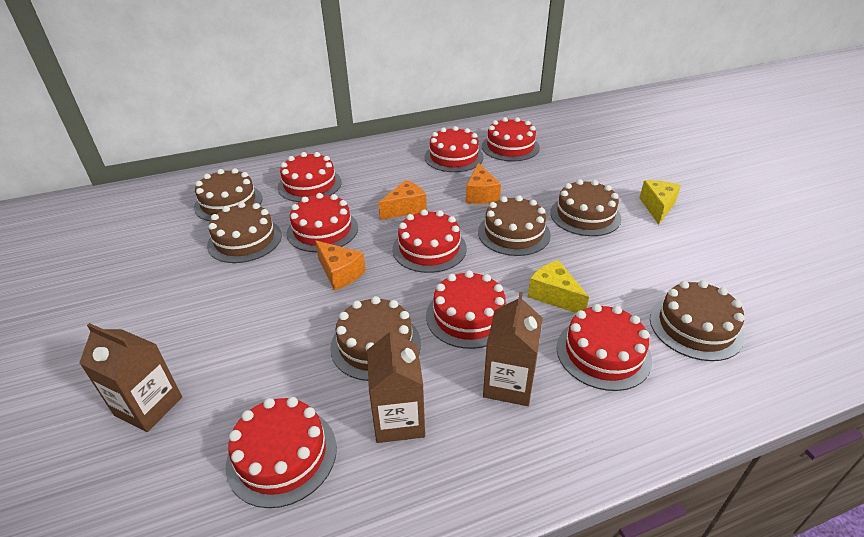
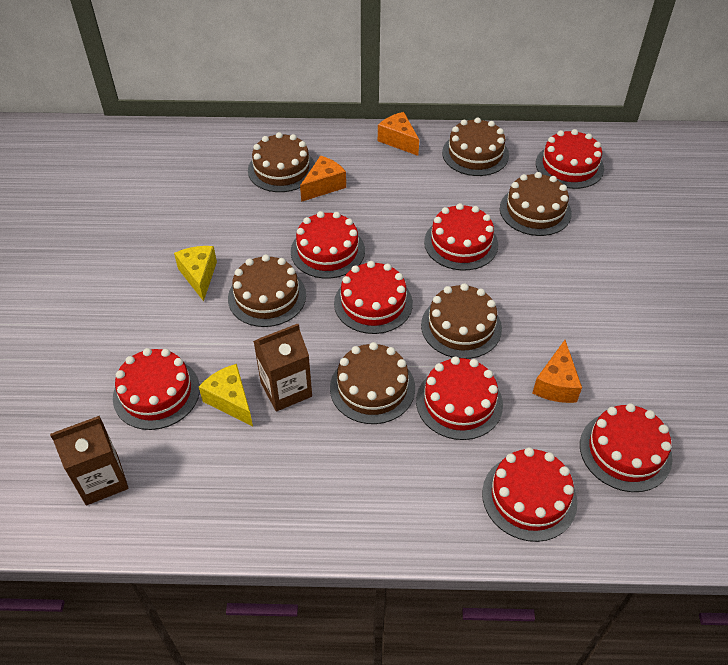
brown carton: [79,323,182,432] [367,325,425,443] [483,292,543,406] = 3 -> [50,416,128,505] [253,324,312,411] = 2

